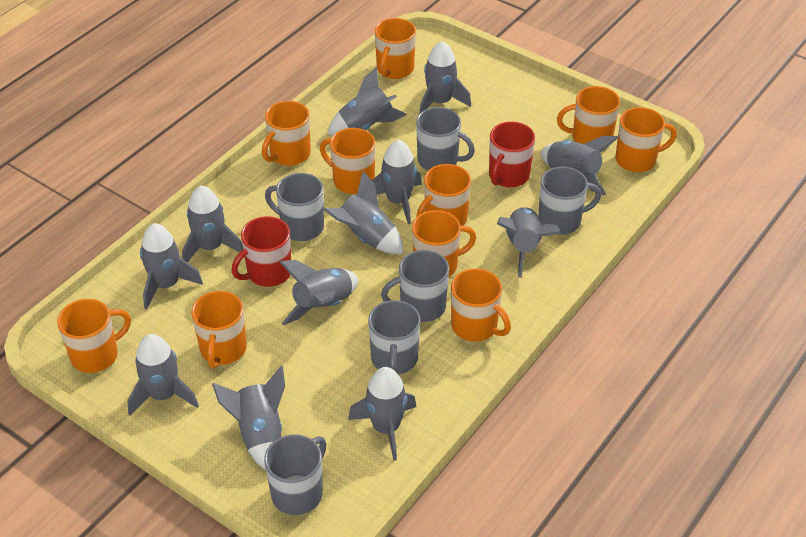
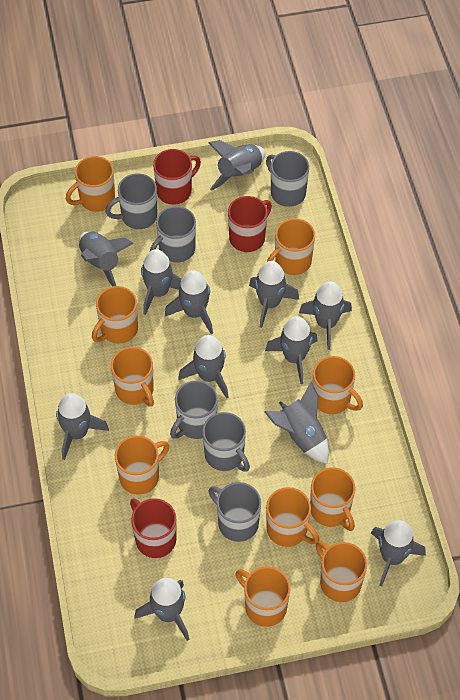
red mug: [231,216,291,287] [489,121,535,187] = 2 -> [130,498,176,558] [153,149,201,205] [228,196,272,252] = 3

